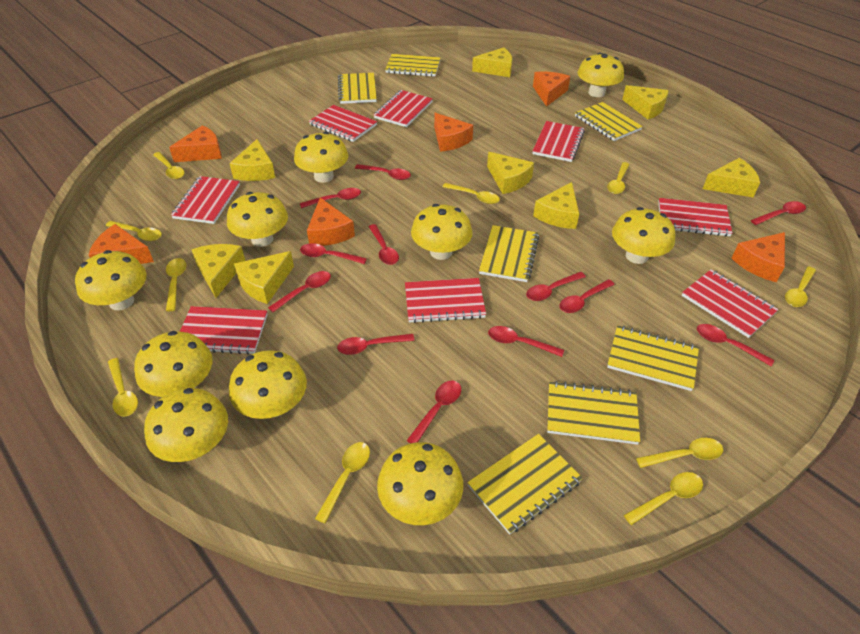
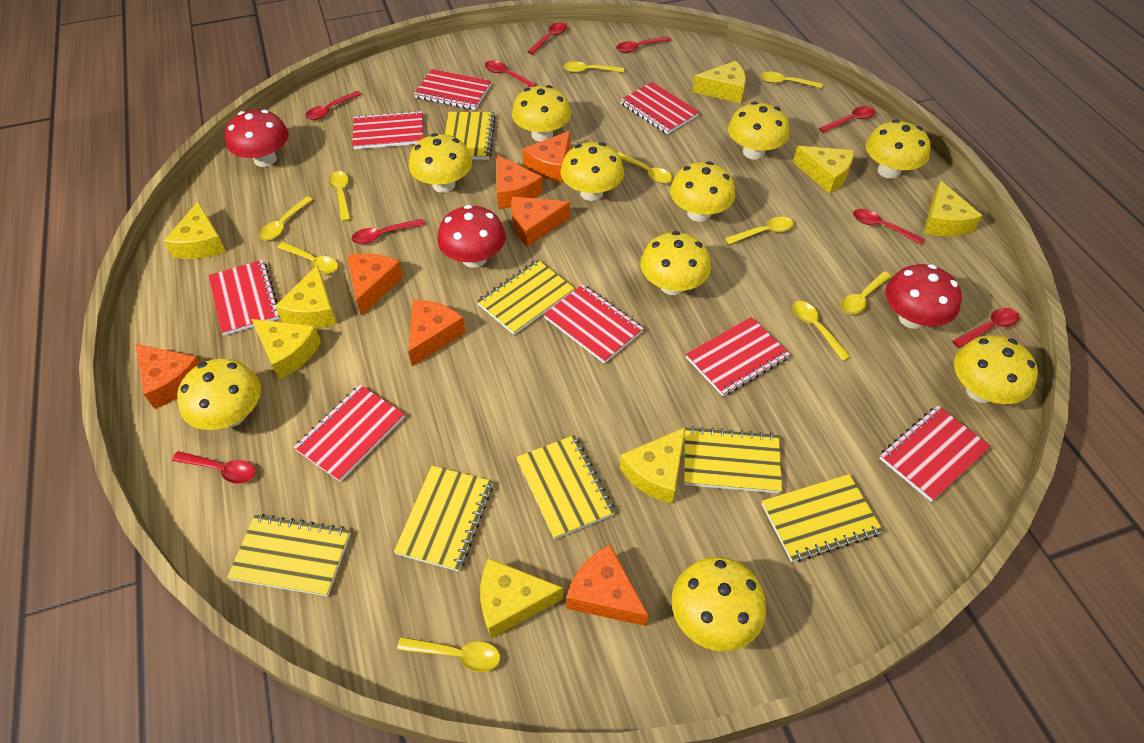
orange cheese: [89,224,154,264] [169,125,222,162] [307,198,355,246] [434,113,473,152] [533,72,570,107] [732,232,785,282] = 6 -> [135,344,200,409] [347,254,403,316] [408,300,466,366] [497,155,543,209] [511,197,570,247] [523,131,570,182] [566,545,649,626] = 7
red mushroom: none = 0 -> [225,110,289,167] [437,205,506,268] [886,264,962,329] = 3
red spoon: [268,271,331,312] [300,188,361,208] [300,243,367,264] [337,334,415,355] [355,164,411,180] [368,224,399,265] [406,381,461,443] [488,326,564,357] [526,272,586,301] [559,279,615,313] [697,324,775,367] [751,201,806,225] = 12 -> [172,451,255,483] [305,91,362,120] [352,219,425,244] [485,61,537,87] [527,22,567,55] [616,37,671,53] [819,106,875,133] [853,209,924,245] [952,308,1019,348] = 9

